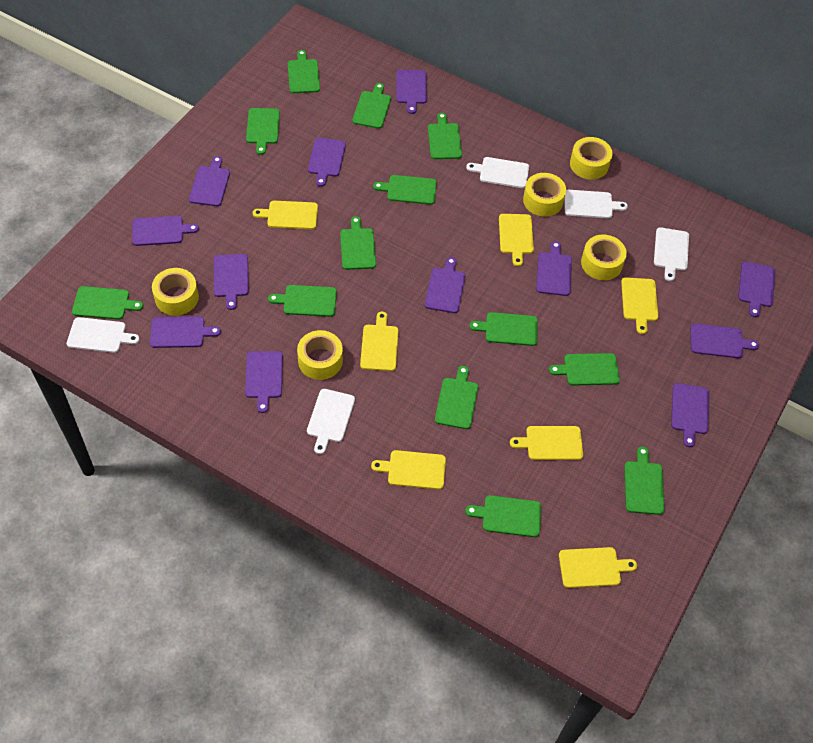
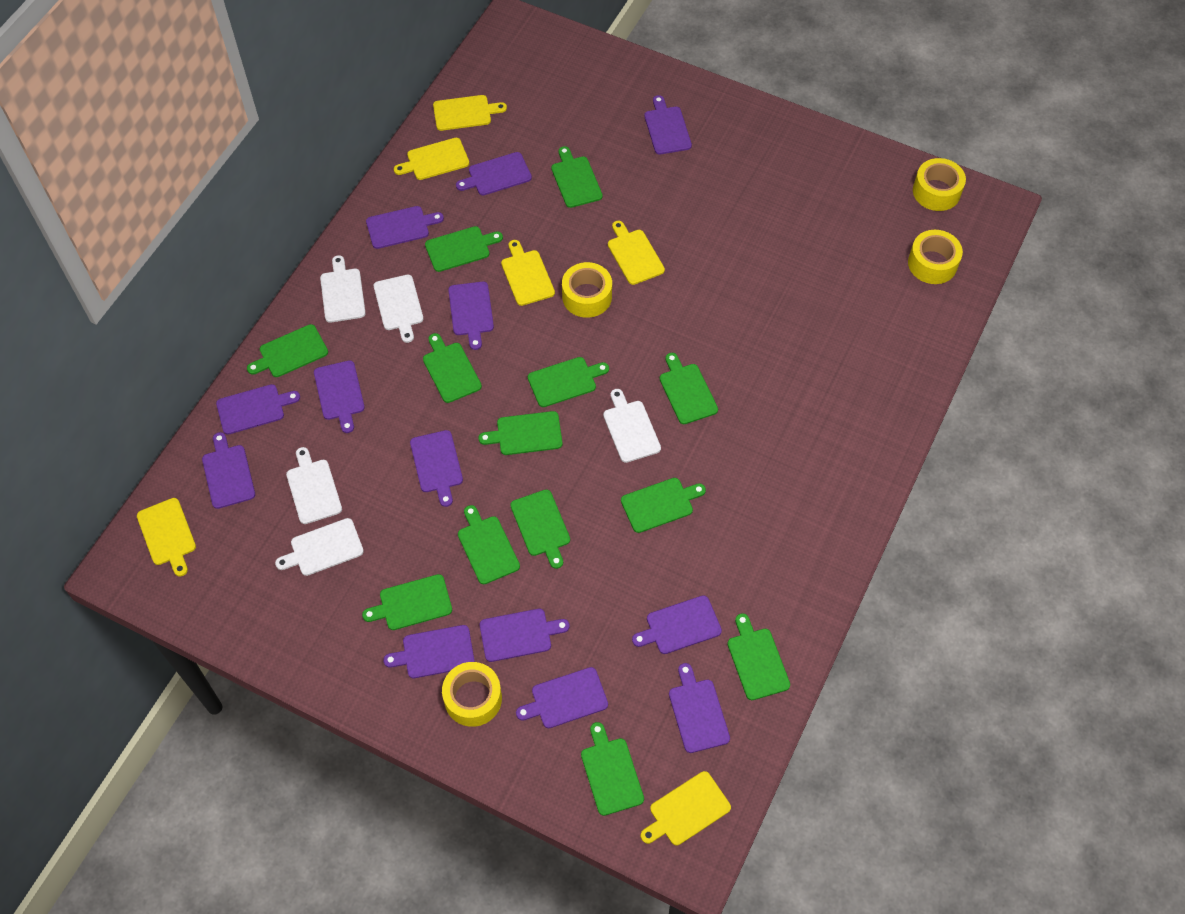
purple cutting board: [132,216,199,246] [150,316,221,348] [189,156,230,206] [214,254,249,310] [245,351,283,413] [308,138,346,187] [396,70,427,114] [425,257,465,313] [536,241,572,296] [671,383,709,447] [690,323,759,358] [738,262,775,317] = 12 -> [202,432,255,509] [216,384,300,435] [314,360,365,433] [366,206,444,249] [383,625,475,678] [410,430,463,507] [448,281,494,350] [456,152,532,195] [479,609,569,662] [516,667,608,728] [632,595,722,654] [644,95,692,155] [669,663,730,753] = 13
yellow cutting board: [253,201,318,229] [360,312,398,371] [371,450,446,490] [499,214,534,266] [510,426,583,460] [559,547,637,588] [621,277,658,334] = 7 -> [137,498,196,577] [394,138,469,180] [433,95,507,131] [501,240,555,306] [608,221,665,285] [641,771,731,845] = 6
yellow tape: [152,268,199,316] [297,330,343,380] [523,173,566,217] [570,137,613,180] [581,235,627,280] = 5 -> [442,662,502,727] [562,262,612,318] [908,230,963,284] [913,158,966,211] = 4

